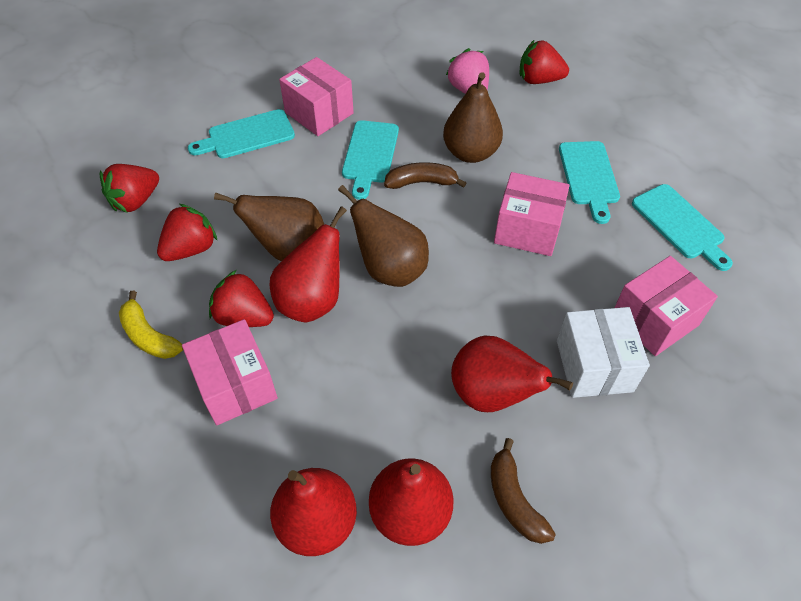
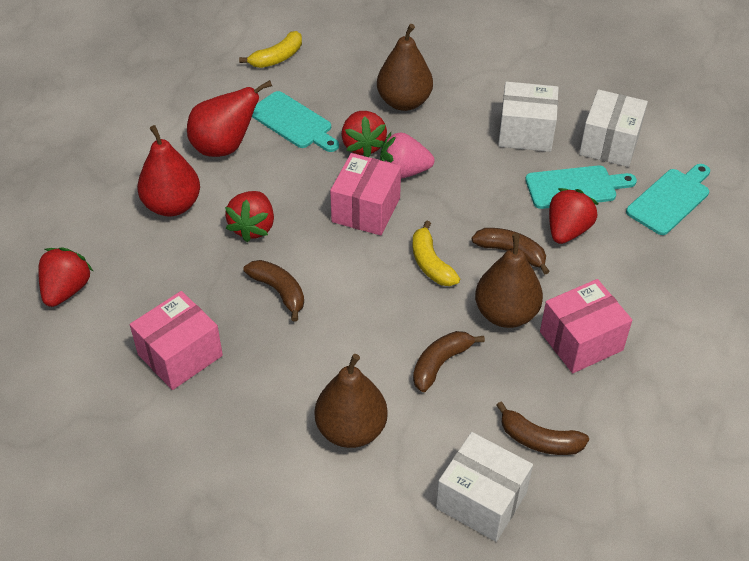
brown banana: [384,162,466,189] [491,438,556,544] = 2 -> [244,260,304,322] [413,331,485,392] [472,228,550,274] [496,401,589,455] = 4
pink box: [182,319,278,425] [279,57,354,136] [494,172,570,256] [614,256,718,356] = 4 -> [130,291,223,390] [330,153,401,236] [540,279,632,373] = 3
red pear: [269,206,347,322] [270,468,357,556] [369,458,454,546] [451,336,573,412] = 4 -> [137,125,200,217] [187,80,272,157] = 2
turquoise cutting board: [188,109,295,158] [342,120,399,200] [559,141,620,224] [632,184,733,271] = 4 -> [252,91,339,152] [525,165,637,209] [626,164,710,235] = 3
white box: [557,307,650,398] = 1 -> [436,432,533,542] [498,82,559,152] [579,89,648,167] = 3
yellow banana: [119,291,183,359] = 1 -> [239,31,302,68] [412,220,460,286] = 2

